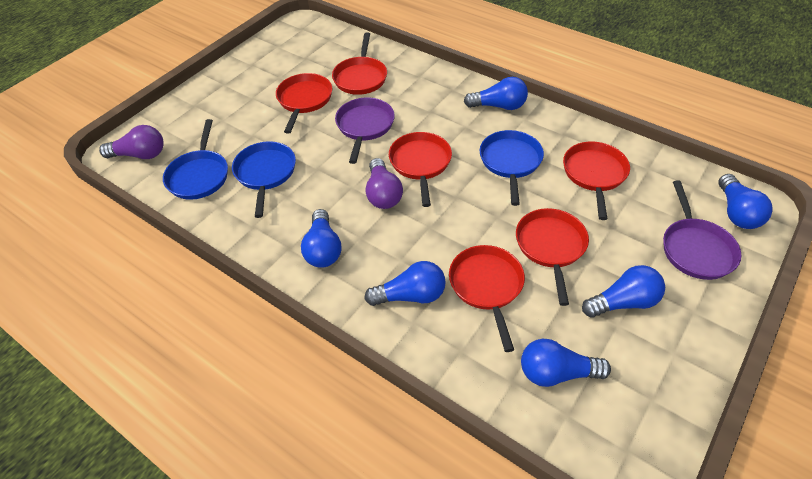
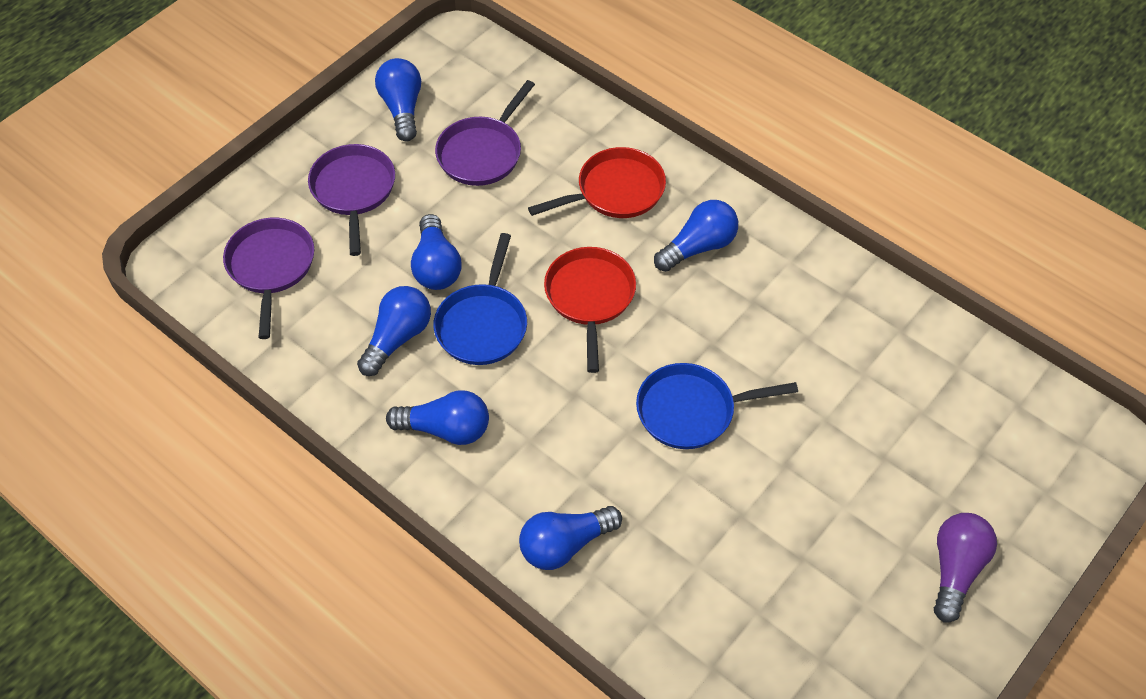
blue pan: [163,119,228,200] [232,141,296,218] [480,130,544,206] = 3 -> [433,233,527,365] [636,363,798,449] = 2
purple light bulb: [99,125,164,159] [366,158,403,209] = 2 -> [934,513,997,622] = 1
purple pan: [335,97,395,164] [663,180,741,280] = 2 -> [223,218,314,339] [308,144,395,256] [435,80,535,186] = 3
red pan: [276,73,332,134] [332,32,387,95] [389,132,452,207] [449,245,525,352] [516,208,589,306] [563,142,630,220] = 6 -> [528,147,666,218] [544,247,636,373] = 2

